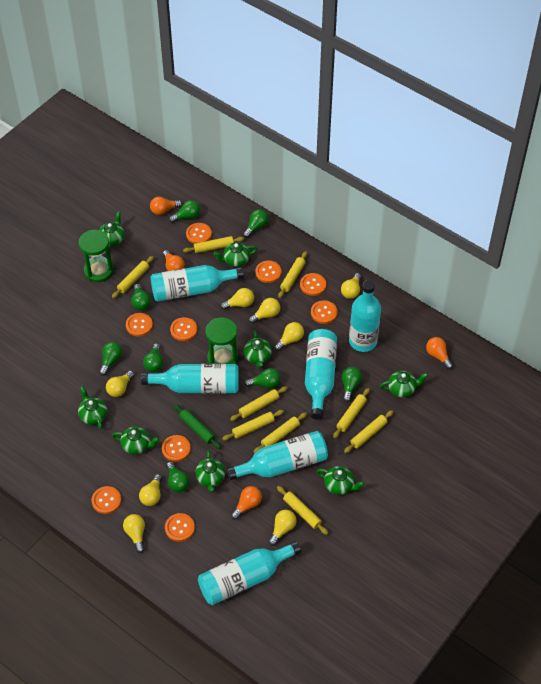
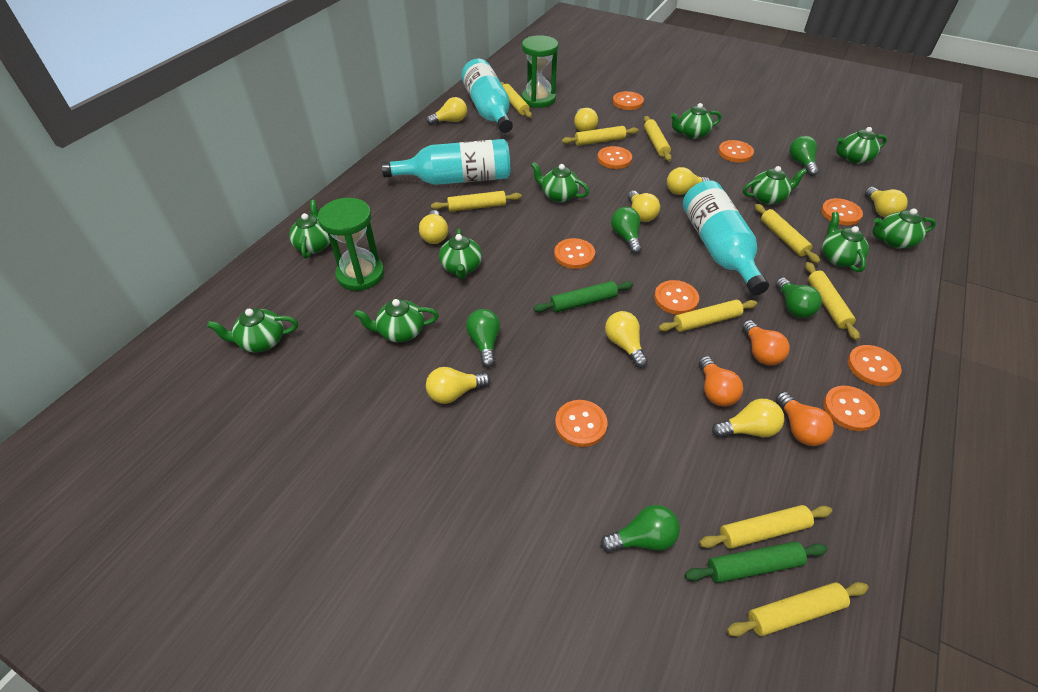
green light bulb: [99,342,122,376] [131,284,151,310] [143,343,163,372] [166,461,189,492] [169,200,200,223] [243,209,269,238] [244,368,281,388] [342,367,362,402] = 8 -> [466,309,500,368] [601,505,680,553] [611,207,642,254] [775,278,822,318] [789,136,819,176] = 5
green rolling pin: [174,404,221,449] = 1 -> [533,281,633,312] [685,542,828,583] = 2
green teapot: [78,386,107,429] [99,211,125,246] [112,427,160,454] [195,450,225,493] [214,242,257,267] [244,331,272,369] [317,466,365,495] [380,371,428,397] = 8 -> [207,308,298,353] [289,200,330,259] [354,299,439,343] [439,229,482,279] [531,162,590,202] [671,103,721,139] [743,166,807,205] [822,212,869,272] [836,127,887,164] [872,208,936,249] = 10
orange light bulb: [150,197,182,215] [163,250,185,271] [231,486,262,520] [426,337,453,369] = 4 -> [699,356,743,407] [742,320,790,366] [776,392,834,446] = 3
turquoise bottle: [141,364,239,394] [150,265,244,302] [198,541,301,605] [227,431,328,480] [305,329,337,420] [349,280,381,352] = 6 -> [381,139,510,185] [461,59,513,133] [683,180,769,295] = 3
yellow light bulb: [106,371,134,397] [123,514,145,553] [139,474,162,506] [220,288,254,310] [249,298,280,324] [268,510,297,546] [274,322,304,351] [341,273,361,299] = 8 -> [419,210,448,244] [426,367,490,404] [427,97,467,125] [574,108,598,132] [605,311,648,368] [628,191,660,222] [667,167,710,195] [712,399,784,438] [865,187,908,217] = 9

